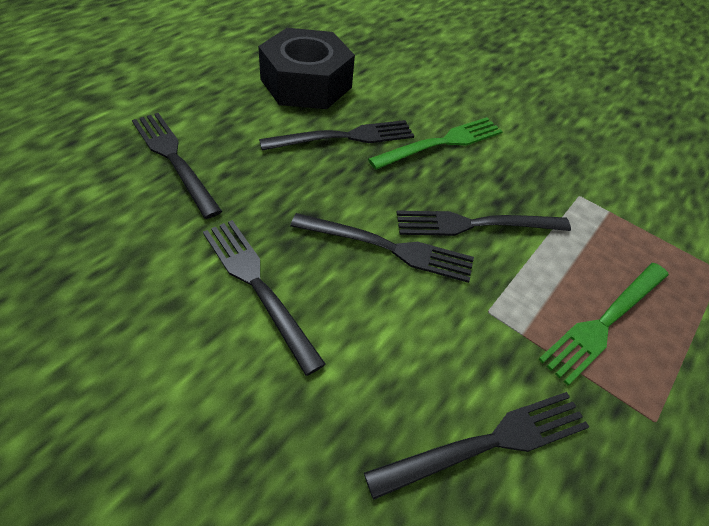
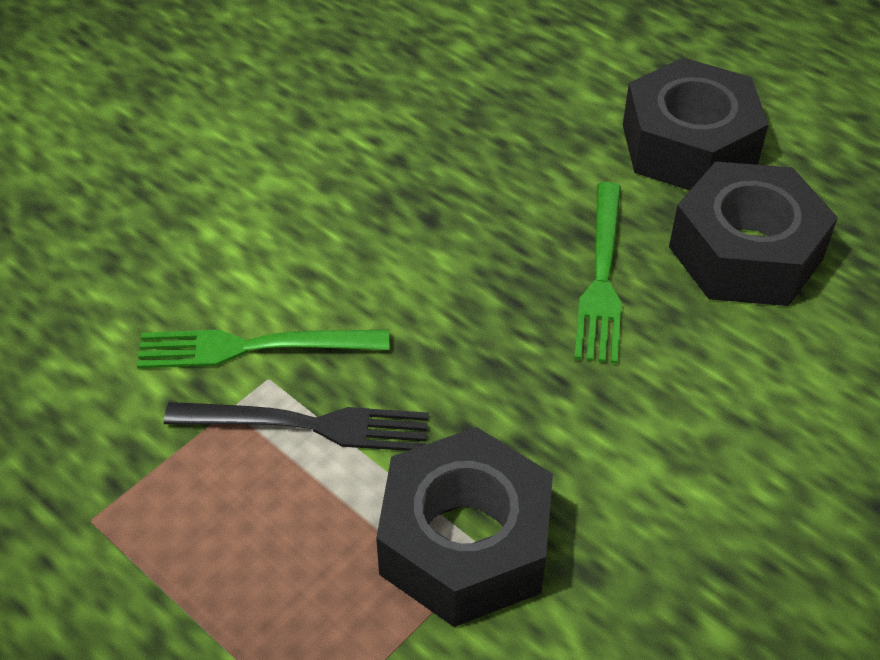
black fork: [132,113,222,219] [203,220,326,376] [259,120,414,151] [290,213,474,283] [364,392,589,500] [396,210,571,236] = 6 -> [164,402,429,451] = 1
black nut: [258,28,355,109] = 1 -> [376,427,553,627] [623,57,769,191] [669,161,838,306] = 3

